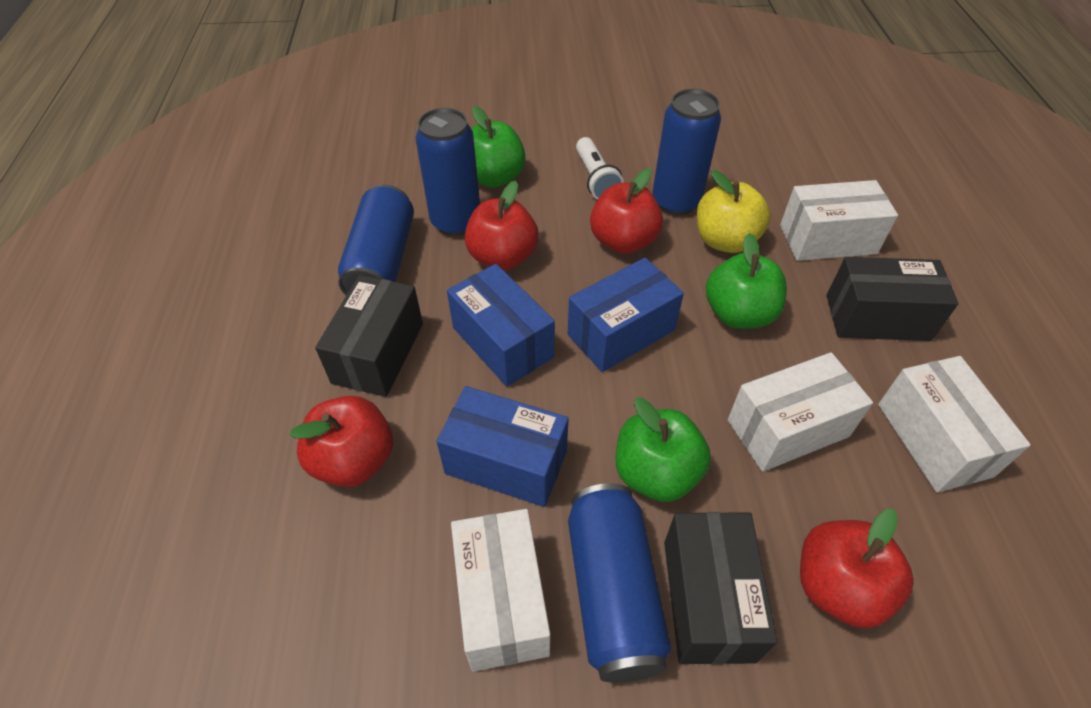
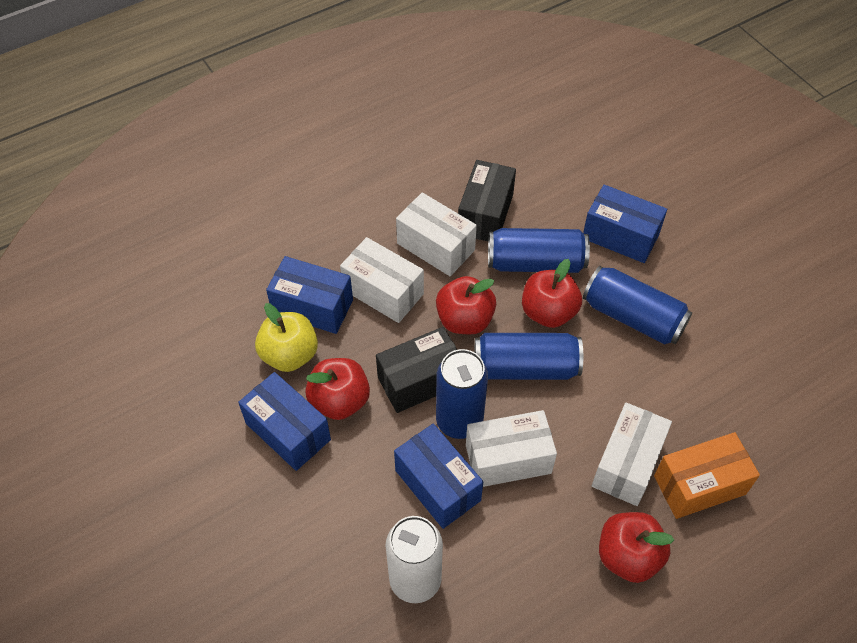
black box: [315,275,423,397] [664,512,778,664] [827,257,959,341] = 3 -> [376,327,457,413] [458,160,516,241] = 2
blue box: [437,386,569,507] [447,264,555,387] [568,258,684,372] = 3 -> [238,372,331,471] [266,256,353,334] [394,424,483,529] [583,185,667,263] = 4
green apple: [472,106,525,188] [616,398,711,502] [706,233,787,329] = 3 -> none = 0
orange box: none = 0 -> [654,432,760,519] = 1
white can: none = 0 -> [386,516,443,603] = 1
white flashlight: [576,137,624,200] = 1 -> none = 0

